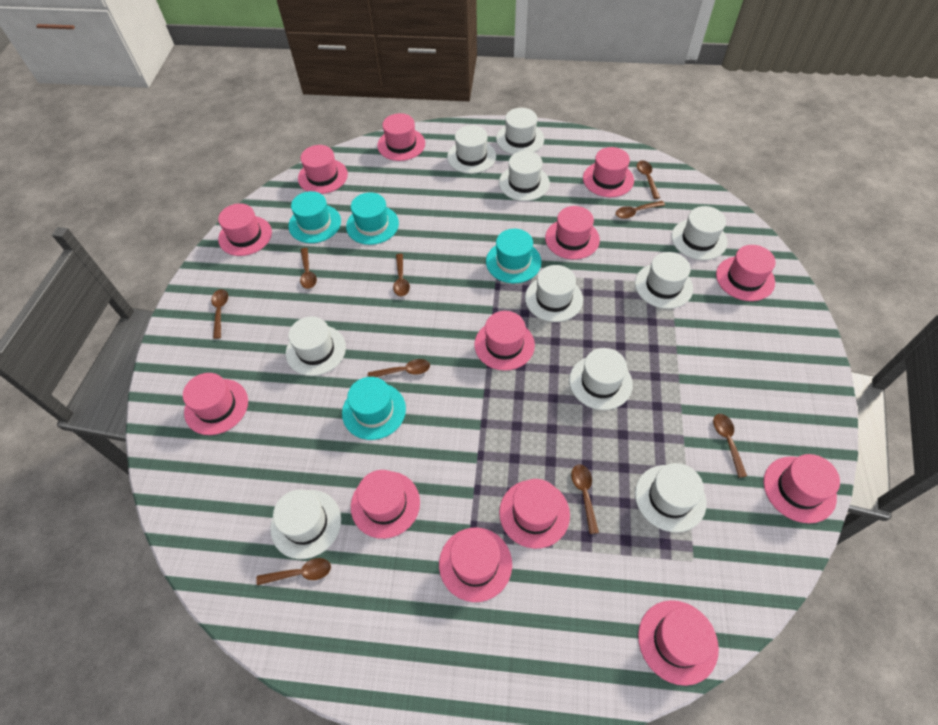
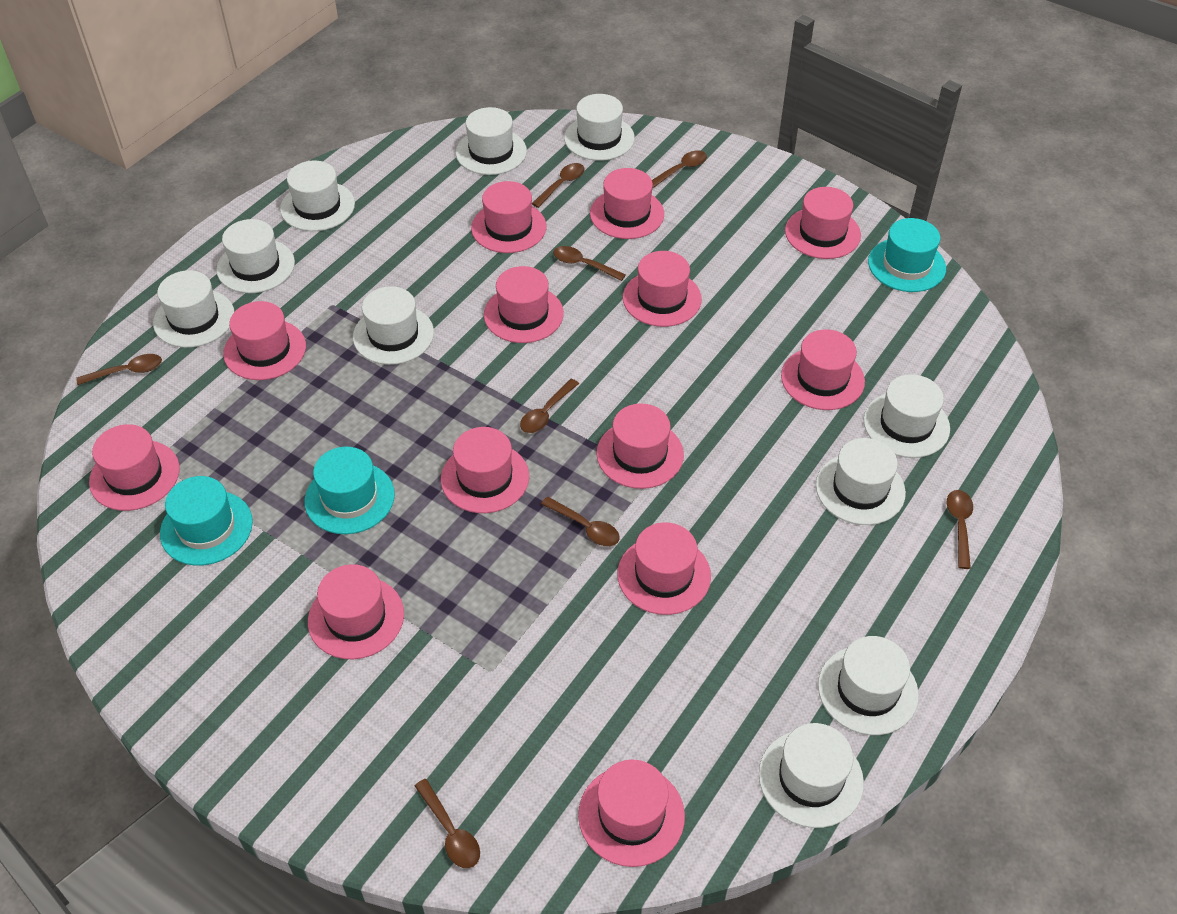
brown spoon: [211,289,228,339] [256,558,331,585] [300,248,317,289] [368,359,430,377] [393,254,410,296] [571,465,599,534] [616,201,665,219] [637,161,660,199] [713,414,747,478] = 9 -> [76,354,162,385] [415,779,480,868] [520,379,579,433] [532,163,585,208] [541,497,620,546] [553,246,626,281] [652,150,707,188] [947,490,973,569] = 8
turquoise hat: [288,191,341,243] [342,377,406,440] [346,192,399,245] [486,229,541,283] = 4 -> [160,476,253,566] [305,447,395,534] [868,218,946,292] = 3

